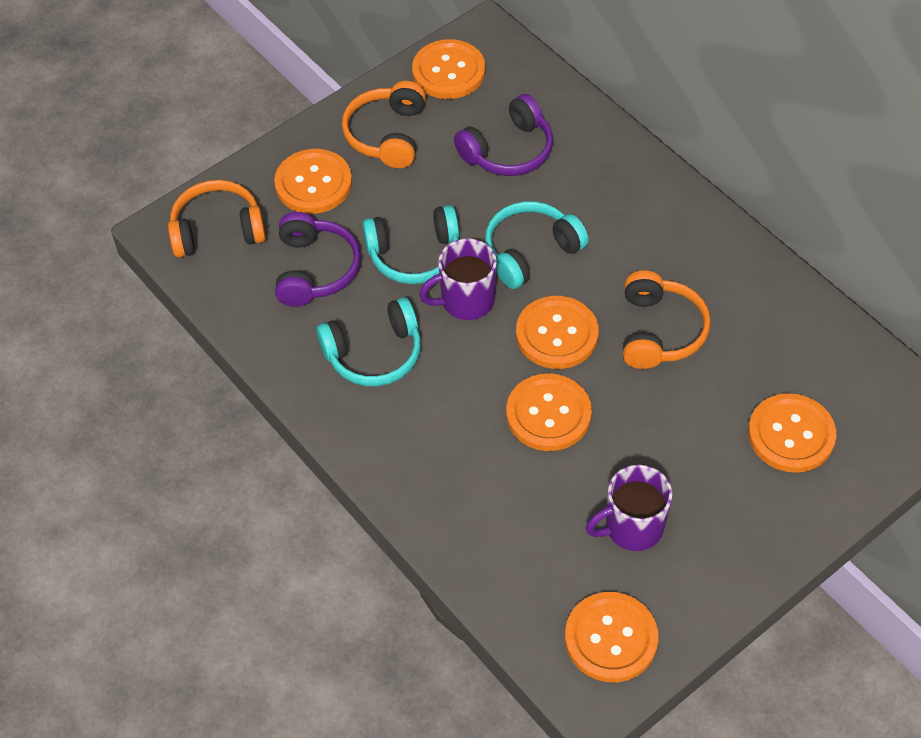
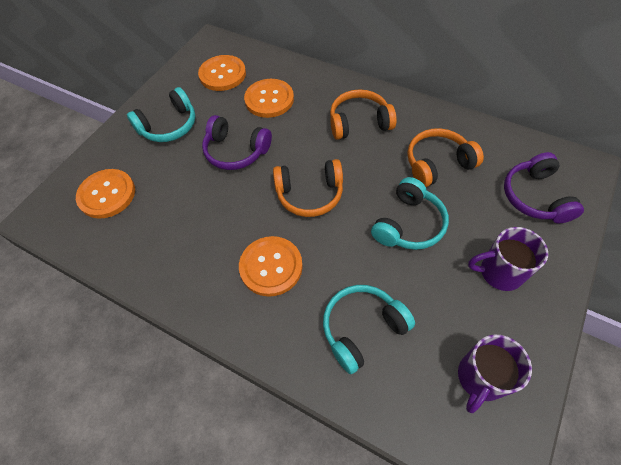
orange button: [274,149,352,214] [412,39,485,99] [506,373,592,451] [516,296,599,369] [565,592,659,682] [748,393,836,473] = 6 -> [76,169,135,219] [198,55,246,91] [239,236,303,297] [244,79,294,118] = 4

